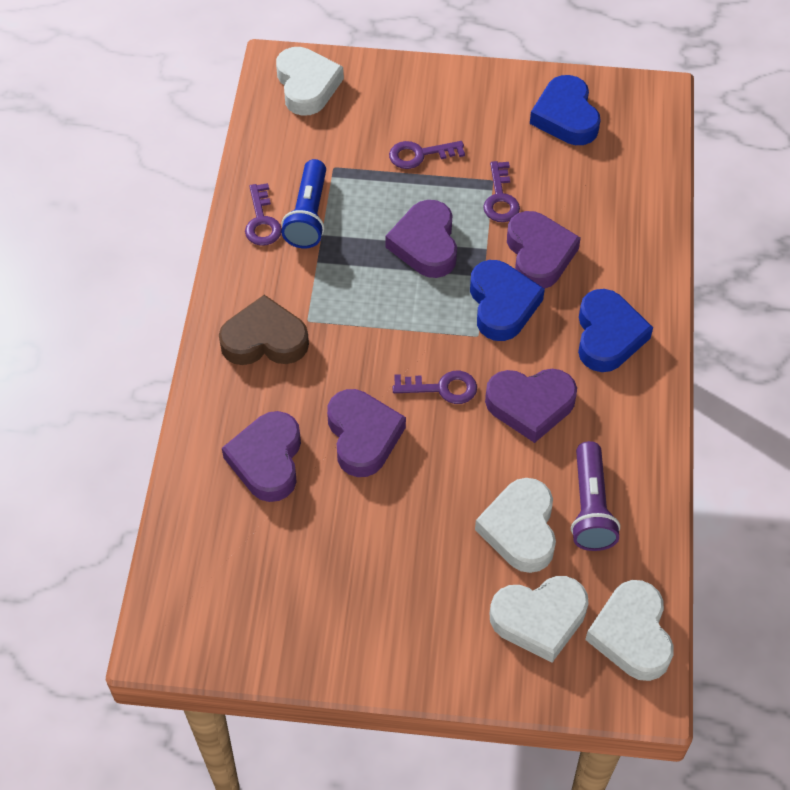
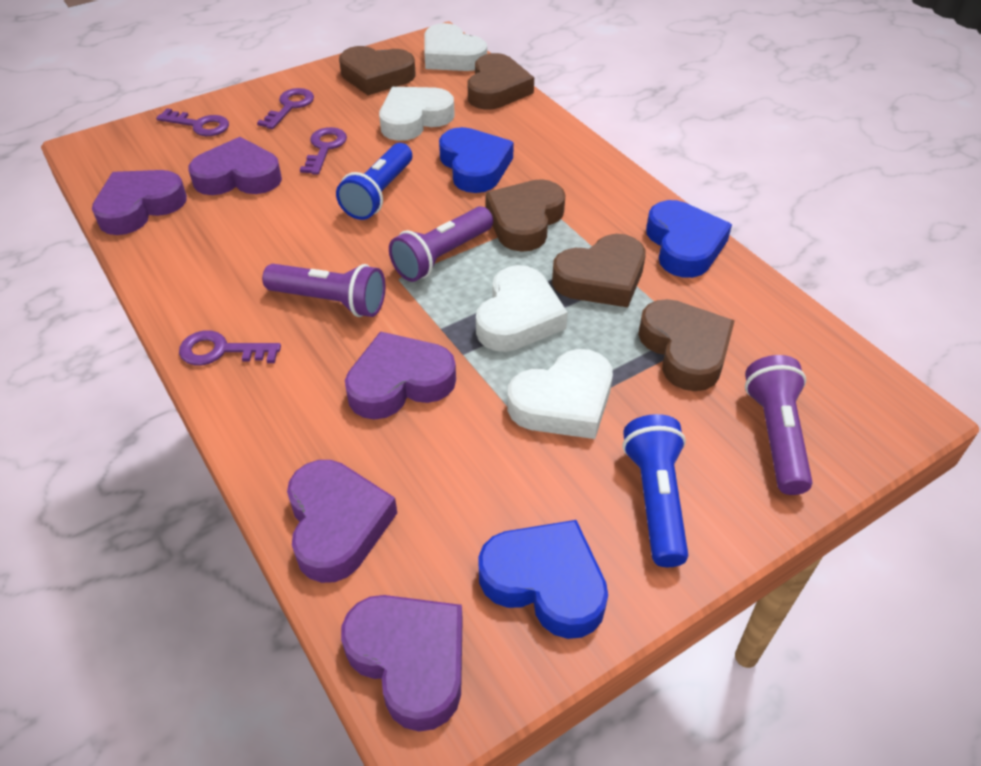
blue flashlight: [281,159,326,248] = 1 -> [336,143,412,220] [622,414,688,567] = 2
brown heart: [219,295,309,365] = 1 -> [339,46,416,95] [467,53,534,110] [485,179,566,252] [552,234,646,307] [638,299,735,391] = 5
purple flashlight: [571,441,620,551] = 1 -> [262,264,386,317] [389,206,493,282] [745,355,813,495] = 3

